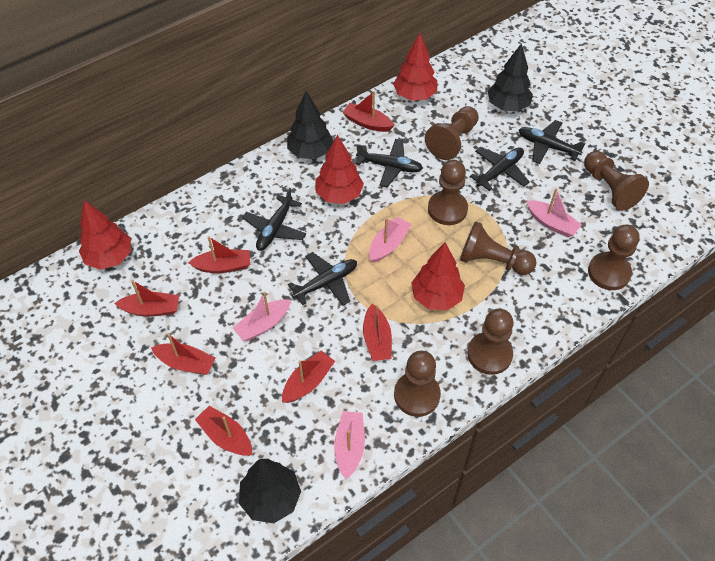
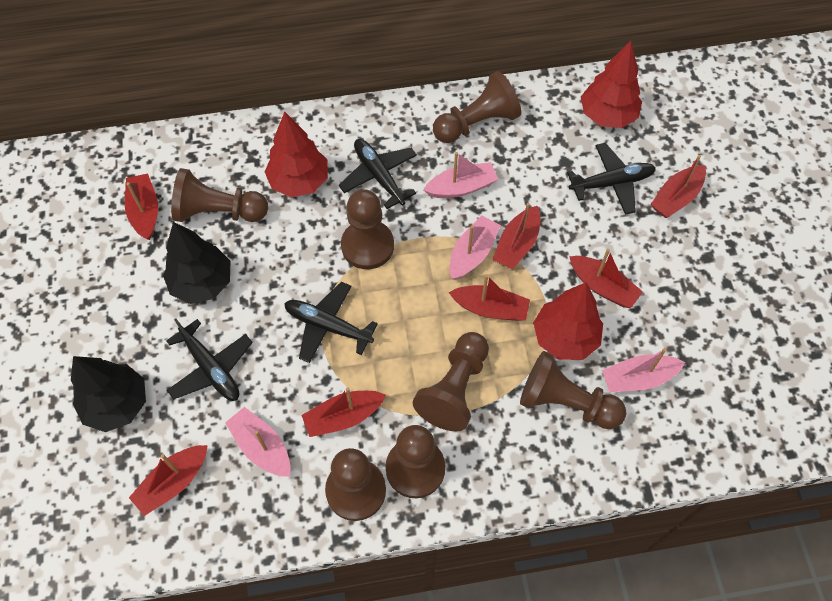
black plane: [242,188,306,251] [288,252,357,306] [356,139,423,187] [470,147,529,191] [519,120,586,164] = 5 -> [166,318,253,401] [284,282,378,363] [339,139,417,209] [567,143,656,215] = 4
black tree: [239,459,301,523] [287,91,334,159] [487,43,533,111] = 3 -> [71,356,146,432] [163,222,230,304] = 2
red tree: [79,200,131,270] [315,135,364,204] [393,33,437,101] [411,242,465,310] = 4 -> [265,111,328,197] [533,282,603,360] [581,41,642,128] = 3

